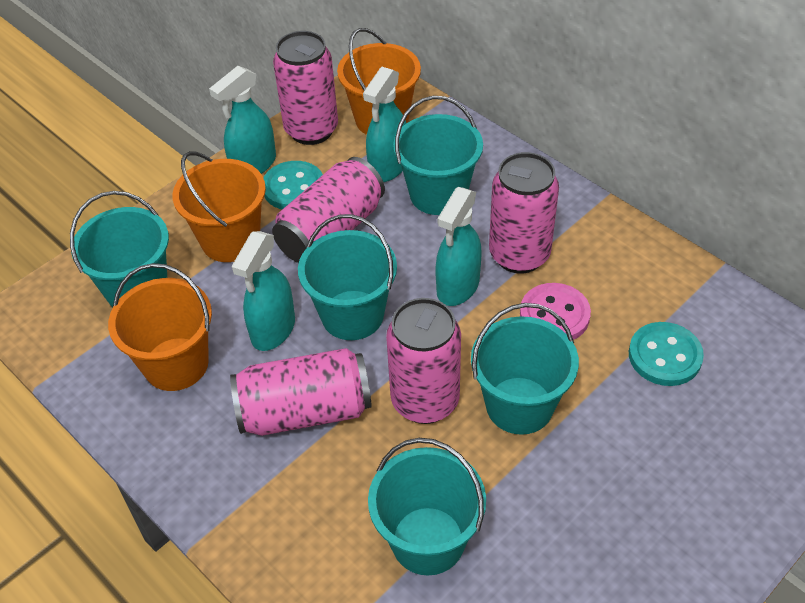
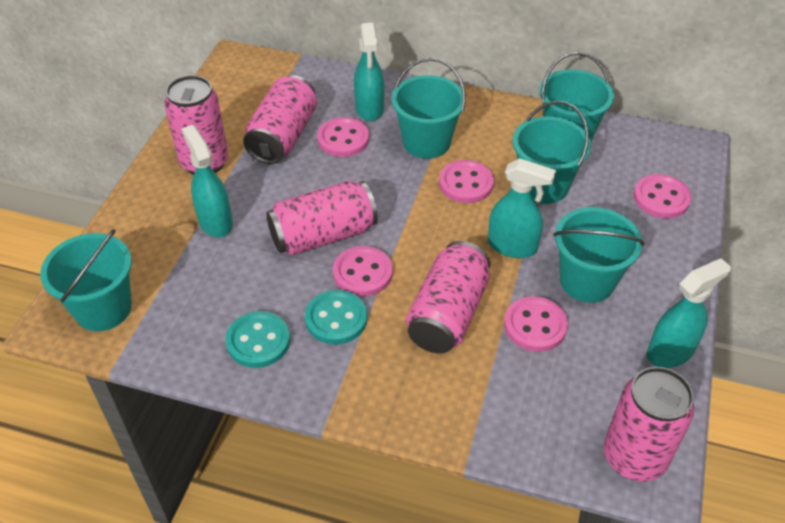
orange bucket: [108,263,212,391] [172,151,266,262] [337,28,421,135] = 3 -> none = 0
pink button: [520,283,591,340] = 1 -> [317,117,369,157] [333,246,393,297] [439,160,494,203] [504,296,568,352] [633,174,692,219] = 5

